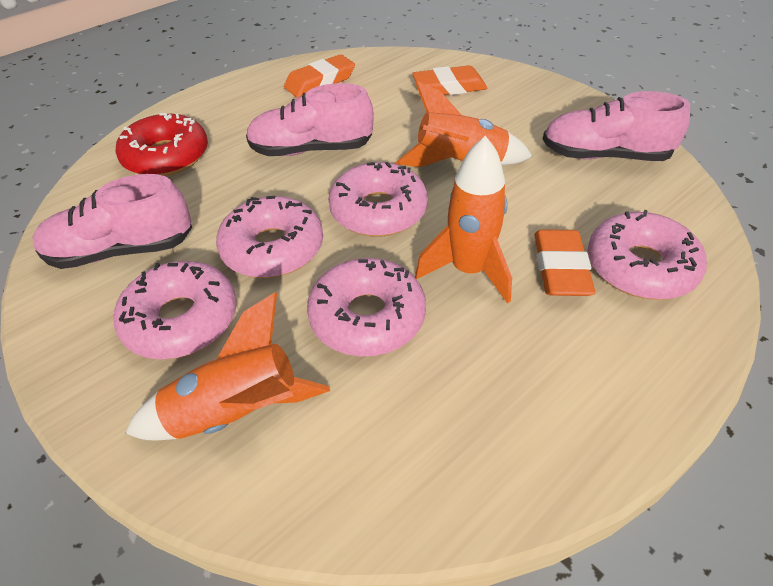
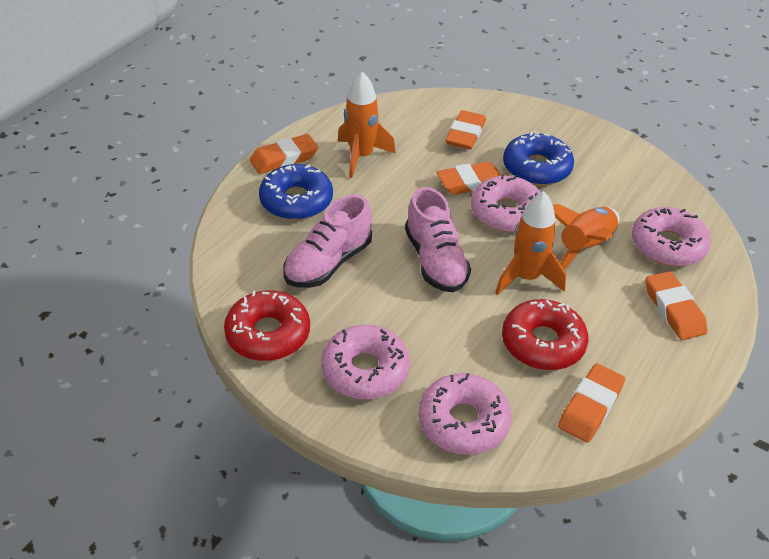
blue donut: none = 0 -> [259,164,333,220] [503,131,574,186] = 2
orange eraser: [284,55,355,98] [412,65,487,95] [534,229,595,296] = 3 -> [250,134,318,174] [437,162,501,195] [445,110,486,149] [558,364,625,443] [646,271,707,340] = 5
pink donut: [114,261,237,359] [216,196,323,278] [307,258,426,356] [328,162,428,237] [588,210,707,300] = 5 -> [321,325,410,399] [419,373,511,455] [471,174,541,232] [632,207,711,267] = 4
pink shoe: [32,174,192,269] [246,83,374,156] [543,91,690,161] = 3 -> [283,195,372,288] [405,187,471,292] = 2
red donut: [116,113,208,176] = 1 -> [224,291,310,361] [502,299,588,370] = 2

